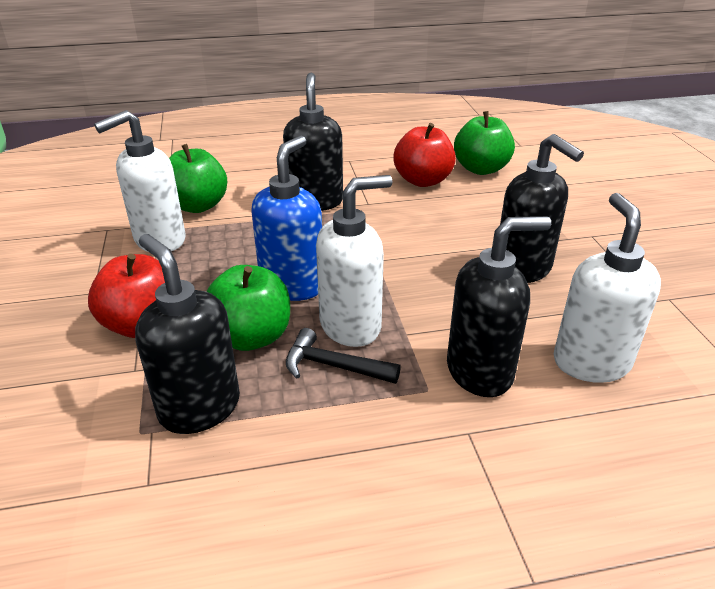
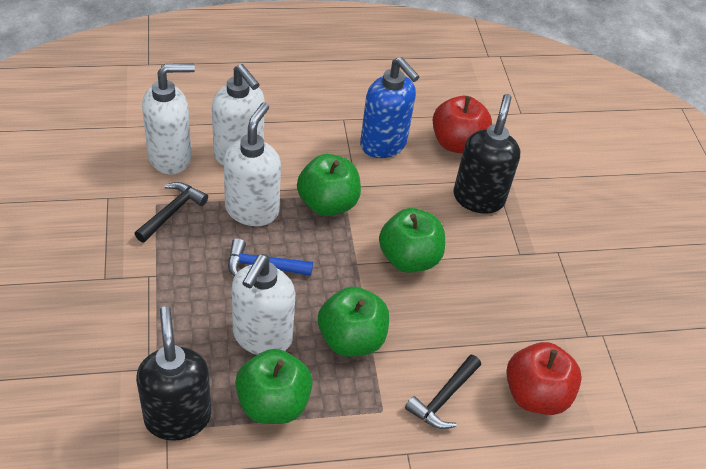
black hammer: [286,328,401,384] = 1 -> [134,182,208,243] [405,355,481,429] = 2
black soap dispenser: [135,234,240,434] [283,73,343,211] [447,216,551,397] [500,134,584,283] = 4 -> [136,306,211,441] [453,94,520,214] = 2
blue hammer: none = 0 -> [228,238,313,276] = 1
green apple: [169,144,227,213] [206,265,290,351] [454,111,515,175] = 3 -> [235,349,313,424] [297,154,361,216] [318,287,389,357] [379,208,445,273] = 4
white soap dispenser: [94,110,185,252] [316,175,392,347] [554,193,661,383] = 3 -> [142,63,195,175] [212,64,265,166] [224,103,281,226] [232,254,295,355] = 4

